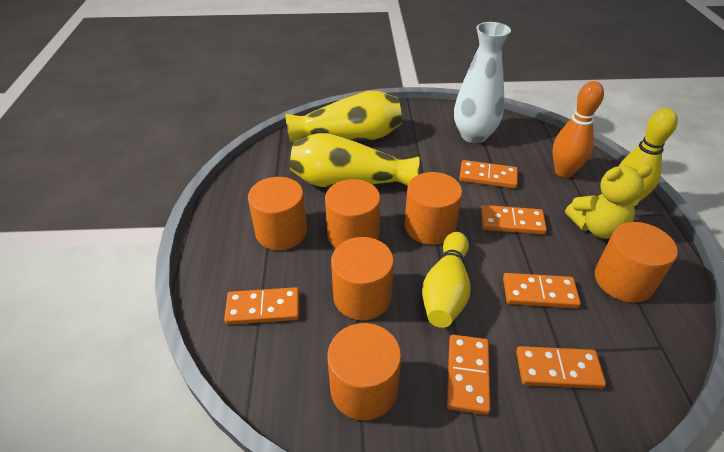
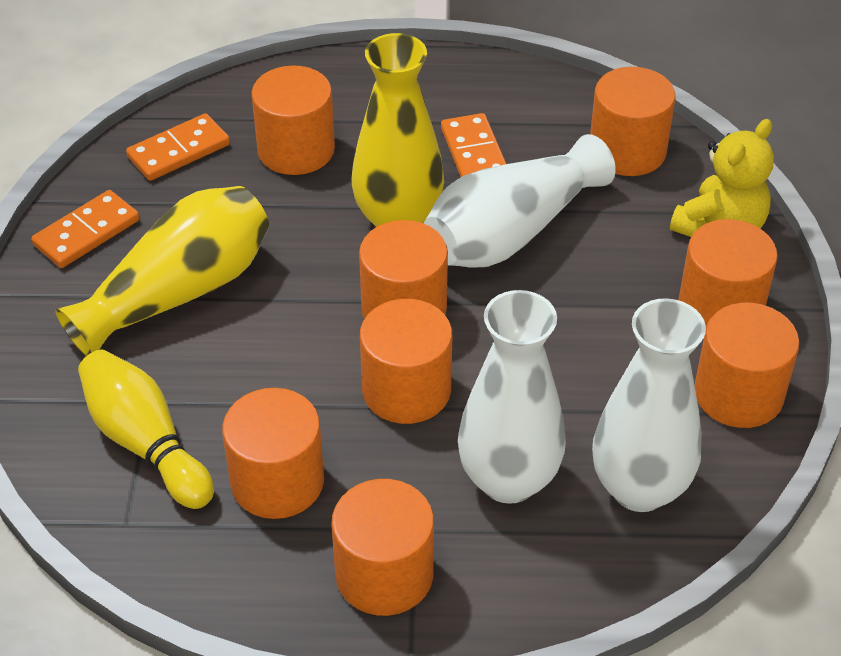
orange bowling pin: [552,81,604,178] = 1 -> none = 0
orange cylinder: [248,177,307,250] [325,179,380,248] [327,323,401,421] [331,237,394,320] [405,172,462,245] [595,222,678,303] = 6 -> [222,388,324,519] [251,65,335,175] [331,479,434,616] [359,220,448,319] [360,299,452,424] [590,67,675,176] [678,219,778,326] [694,303,799,428] = 8
orange domino: [224,287,299,325] [447,335,490,415] [459,160,518,189] [481,205,547,235] [503,273,581,308] [516,346,606,389] = 6 -> [31,190,139,268] [126,113,230,181] [441,113,506,177] = 3
white vase: [454,22,511,143] = 1 -> [424,134,615,268] [458,290,566,504] [592,298,706,512] = 3
yellow bowling pin: [422,232,470,328] [619,108,678,202] = 2 -> [78,350,214,509] = 1

